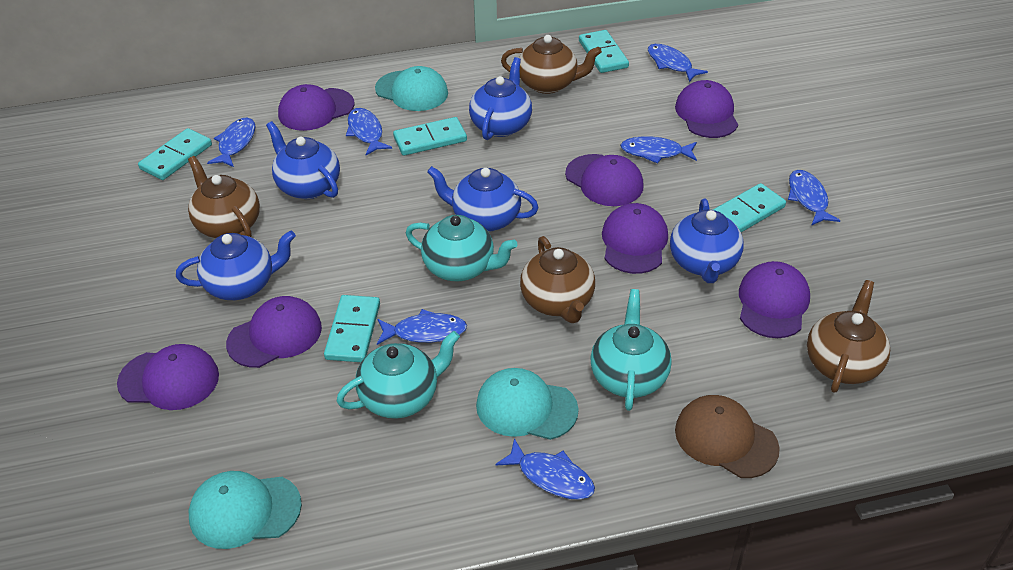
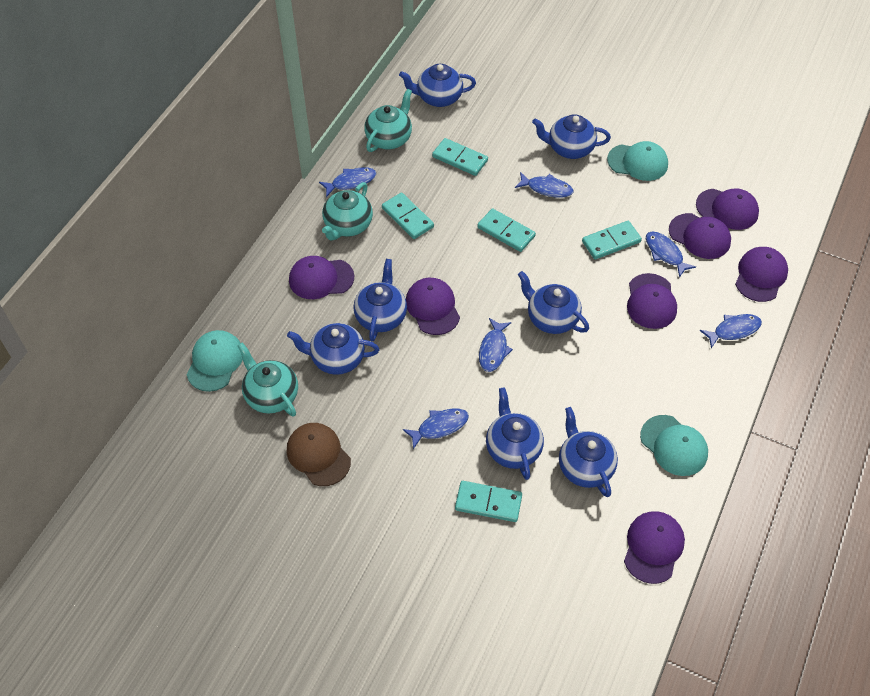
blue fish: [207,117,256,167] [346,108,392,155] [377,309,467,345] [496,438,595,500] [620,136,697,164] [648,44,708,82] [788,170,840,226] = 7 -> [319,167,376,197] [403,408,469,449] [479,318,513,372] [515,172,574,198] [646,231,696,278] [700,314,762,348] = 6
blue teapot: [176,230,296,300] [266,121,340,199] [427,166,539,232] [469,57,532,140] [670,198,744,283] = 5 -> [287,323,379,375] [354,259,407,342] [399,64,476,107] [486,387,544,480] [518,271,589,334] [532,114,611,159] [559,407,618,497] = 7
brown teapot: [188,156,260,238] [501,35,602,94] [520,236,595,323] [807,280,890,393] = 4 -> none = 0

